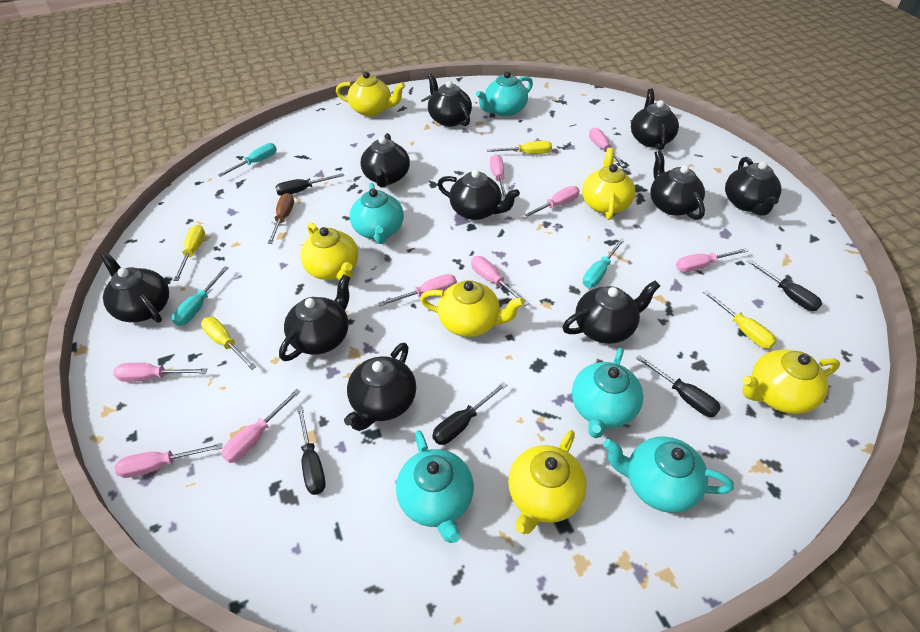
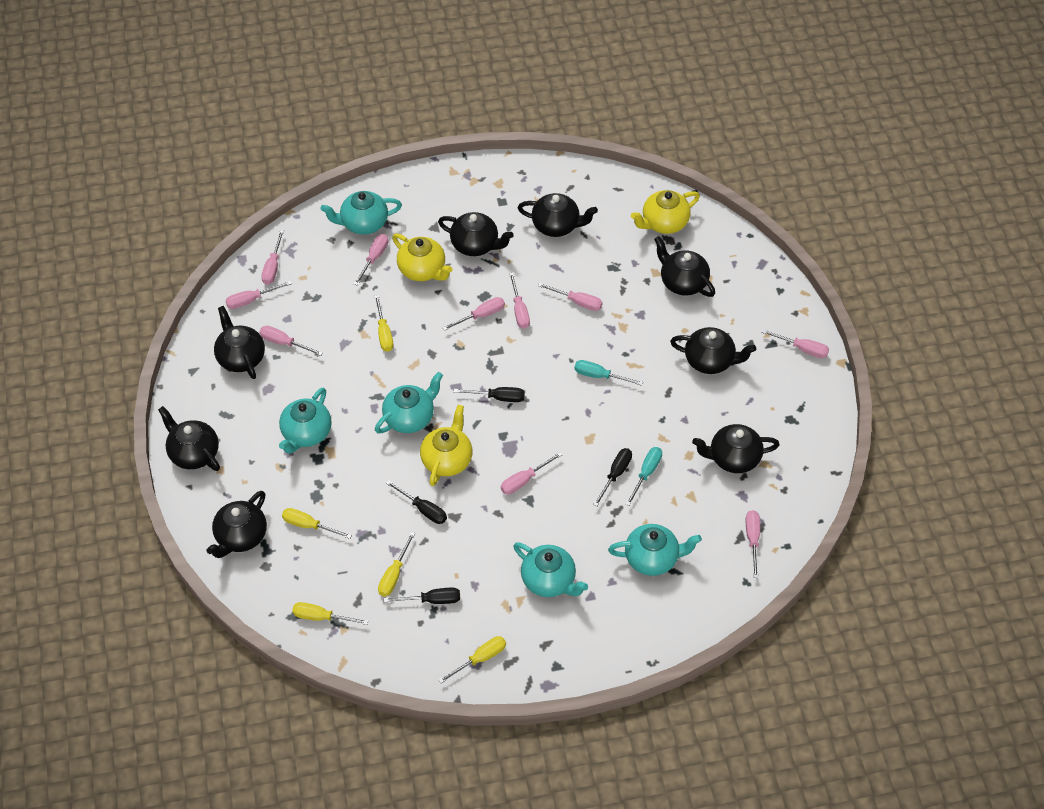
black screwdriver: [275,173,344,196] [297,406,326,495] [432,382,507,445] [636,355,721,417] [747,259,822,311] = 5 -> [384,588,460,604] [386,480,447,524] [454,387,525,402] [593,448,632,507] = 4
black teapot: [100,252,169,323] [279,274,350,361] [344,343,416,431] [361,133,410,187] [428,73,472,127] [438,170,520,220] [562,280,660,344] [631,89,679,150] [650,150,705,220] [725,157,781,216] = 10 -> [158,406,220,471] [207,491,267,558] [214,306,265,379] [438,212,514,256] [518,193,598,237] [654,236,715,297] [670,327,756,374] [692,424,780,473] = 8
brown screwdriver: [268,193,294,244] = 1 -> none = 0
pink screwdriver: [113,363,207,382] [115,443,222,478] [221,389,301,463] [378,274,457,306] [471,256,529,306] [490,154,506,199] [521,186,580,219] [589,127,625,167] [676,248,749,273] = 9 -> [225,281,292,309] [259,326,323,356] [261,230,284,284] [354,234,389,286] [442,297,505,331] [501,452,562,494] [509,273,530,329] [538,283,602,311] [746,510,760,578] [761,329,829,358] = 10
turquoise screwdriver: [172,266,229,326] [218,143,277,177] [583,238,625,288] = 3 -> [574,360,643,386] [626,447,662,506] = 2
yellow screwdriver: [173,225,205,281] [201,317,256,370] [487,141,552,154] [703,290,777,349] = 4 -> [282,508,352,539] [292,602,368,625] [374,295,393,352] [378,532,415,597] [439,636,506,683] = 5
yellow teapot: [300,223,358,280] [336,71,405,117] [420,280,525,337] [508,430,587,534] [582,148,635,220] [743,350,840,414] = 6 -> [392,233,453,281] [420,405,472,486] [631,190,700,234] = 3

